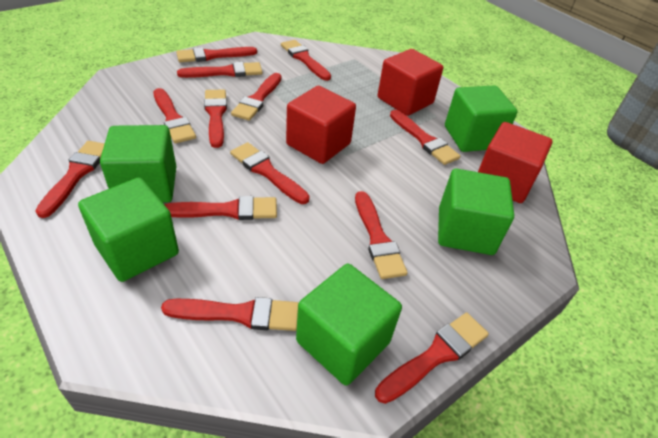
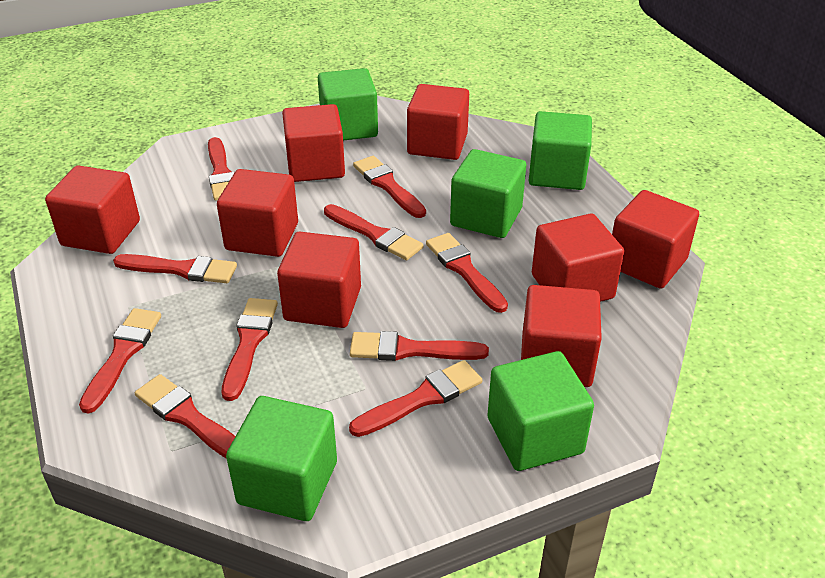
red brush: [35,141,105,218] [153,88,196,143] [161,297,299,331] [164,196,277,220] [176,47,257,62] [177,62,262,78] [204,90,227,148] [230,142,310,204] [231,73,281,121] [281,40,331,81] [355,191,407,279] [375,313,489,404] [390,110,460,165] = 13 -> [79,308,161,414] [113,254,237,283] [135,374,235,459] [208,137,235,201] [222,298,278,401] [324,204,424,260] [349,360,482,437] [350,331,489,361] [353,156,426,218] [426,233,508,313] = 10
red cube: [286,86,356,164] [378,49,443,116] [478,122,552,203] = 3 -> [45,165,140,254] [217,169,298,257] [277,231,361,328] [282,104,345,182] [407,84,469,160] [521,285,602,387] [532,213,624,302] [612,190,699,289] = 8

